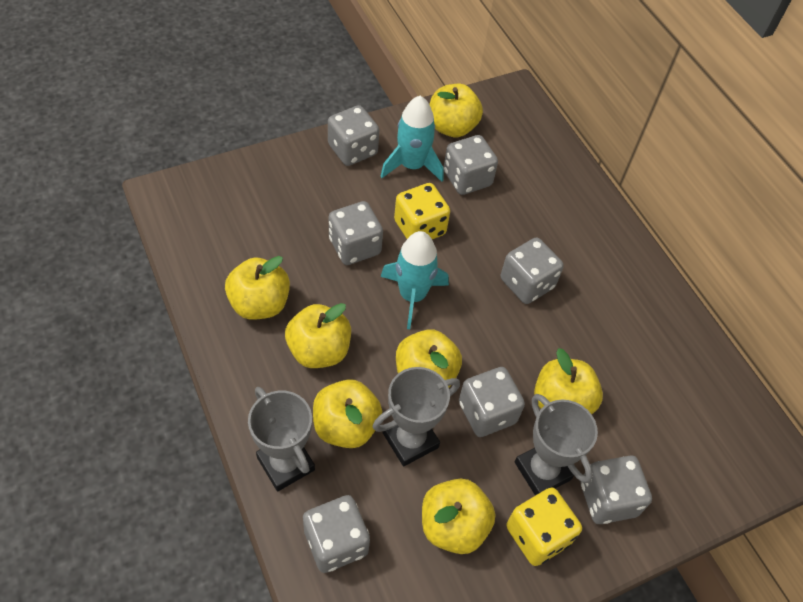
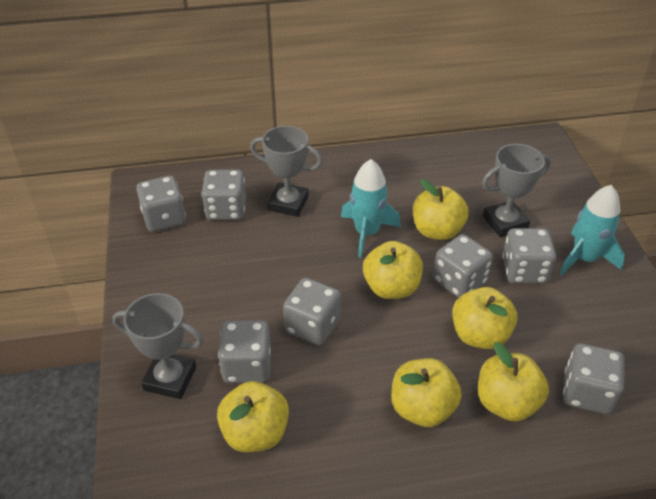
yellow apple: [225,256,290,320] [285,303,351,368] [313,379,382,448] [396,329,462,387] [422,479,495,554] [430,84,483,137] [534,348,603,414] = 7 -> [217,381,289,452] [363,241,423,299] [391,358,462,427] [413,179,469,240] [452,287,517,349] [478,342,549,421] = 6
yellow dice: [394,183,450,239] [506,487,582,566] = 2 -> none = 0

